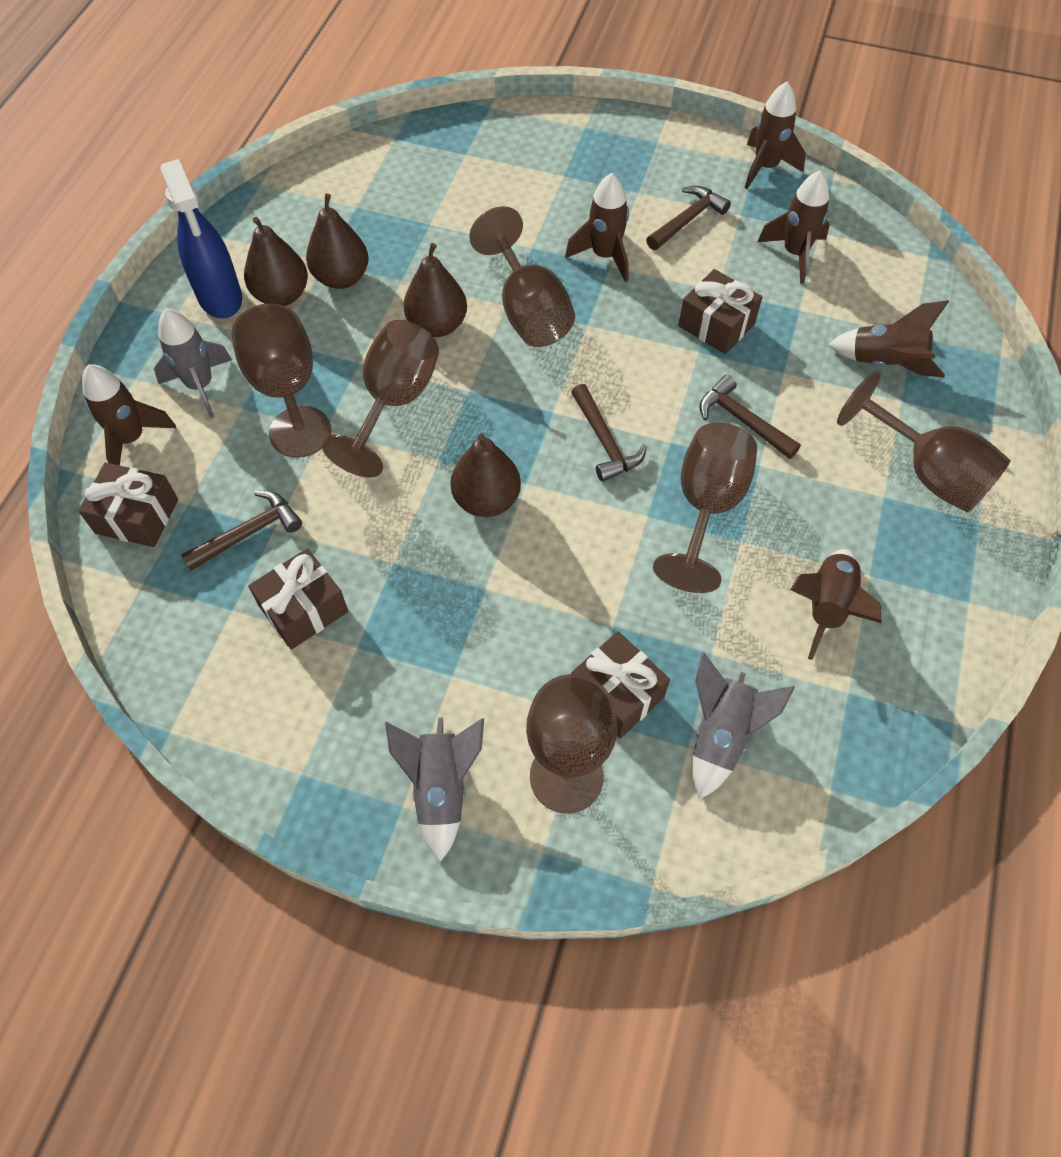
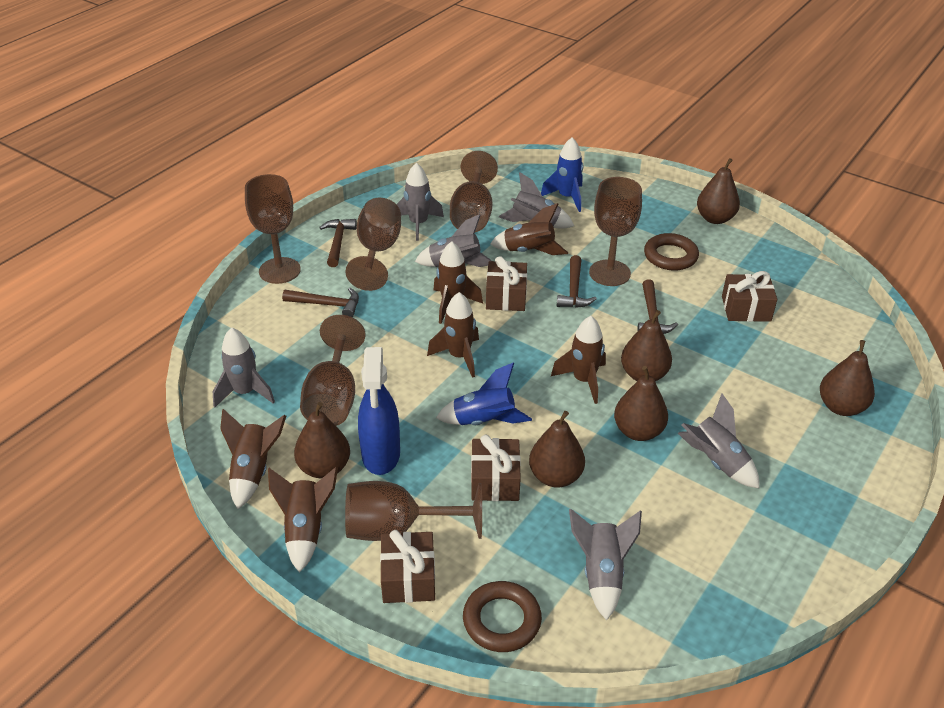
blue rocket: none = 0 -> [436,363,532,425] [541,137,583,212] = 2
brown pear: [244,217,308,306] [306,193,369,289] [404,243,467,337] [450,433,521,517] = 4 -> [294,402,350,479] [529,411,585,488] [614,366,668,441] [621,310,672,381] [697,158,740,224] [820,340,875,416] = 6
brown ring: none = 0 -> [463,581,542,652] [644,233,699,271] = 2
grey rocket: [154,308,232,418] [385,718,484,862] [693,652,795,799] = 3 -> [213,327,275,408] [396,163,444,241] [415,214,492,267] [499,172,574,229] [569,509,642,620] [678,394,760,489] = 6

